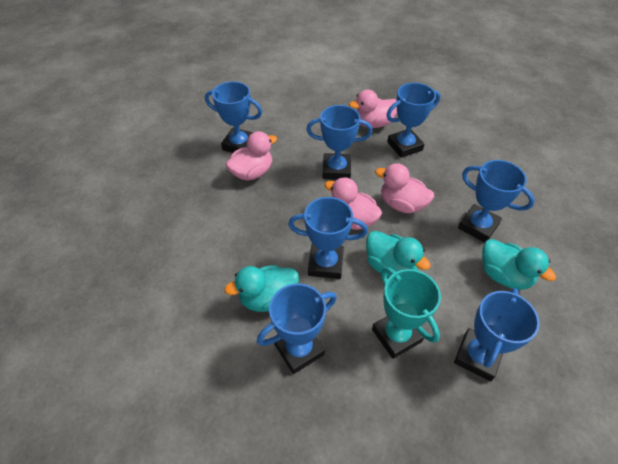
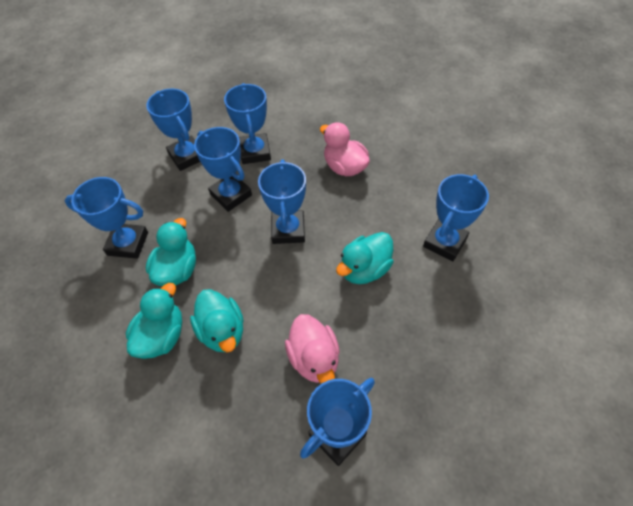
pink duck: [225,131,277,181] [324,177,382,230] [349,89,397,128] [375,163,434,213] = 4 -> [285,314,340,384] [320,122,370,176] = 2
turquoise duck: [224,265,299,312] [366,231,431,277] [482,239,556,290] = 3 -> [126,283,182,359] [146,218,196,286] [190,289,244,352] [336,232,394,284] = 4
turquoise trophy: [372,267,441,359] = 1 -> none = 0

